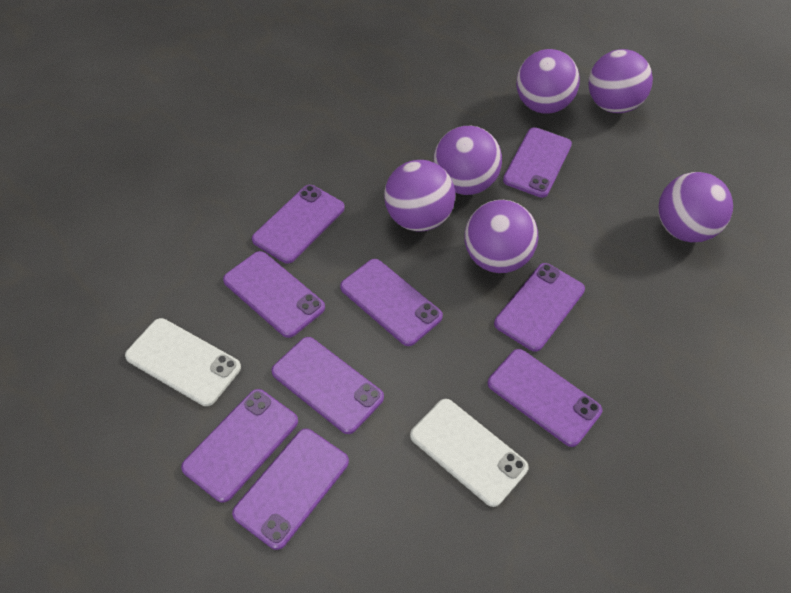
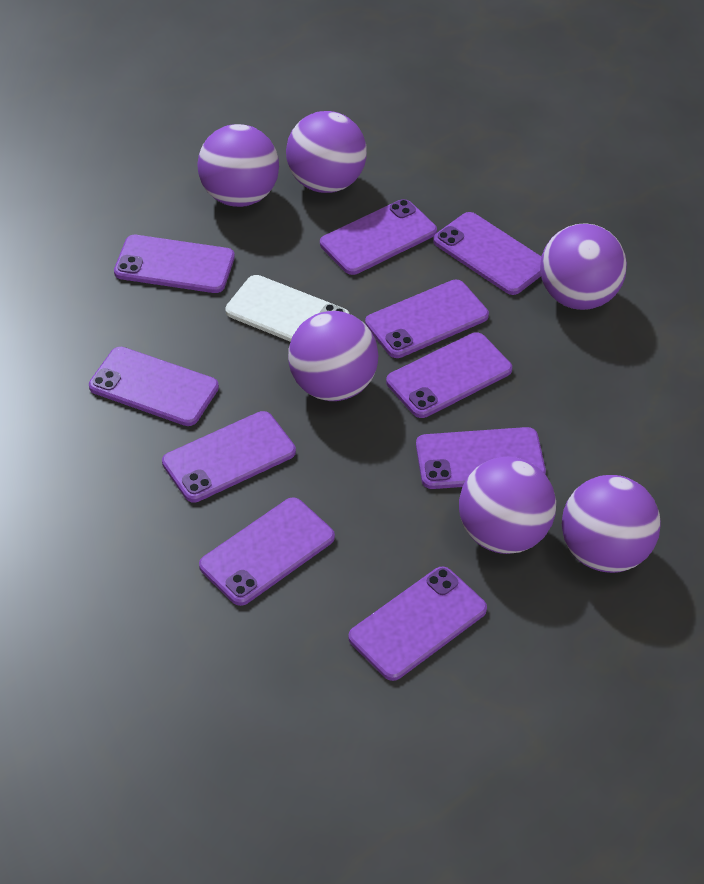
purple phone: [181,389,298,503] [223,251,325,338] [232,429,349,550] [252,185,345,264] [271,337,384,434] [340,259,443,346] [488,349,602,447] [494,263,585,352] [503,127,572,198] = 9 -> [89,347,219,426] [114,235,235,293] [162,411,296,503] [199,497,335,606] [320,199,437,275] [348,567,487,681] [365,280,489,358] [386,332,512,418] [416,427,546,489] [433,212,541,295] = 10
white phone: [125,318,241,406] [410,399,529,507] = 2 -> [225,275,349,342] = 1

